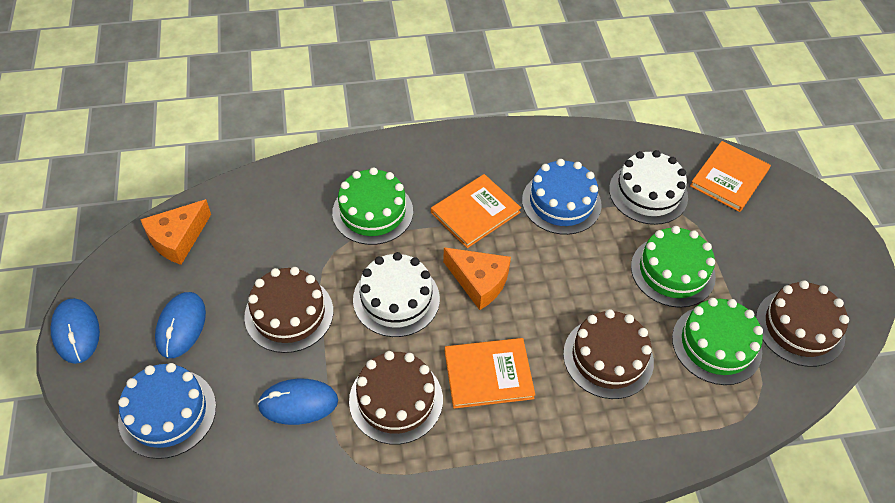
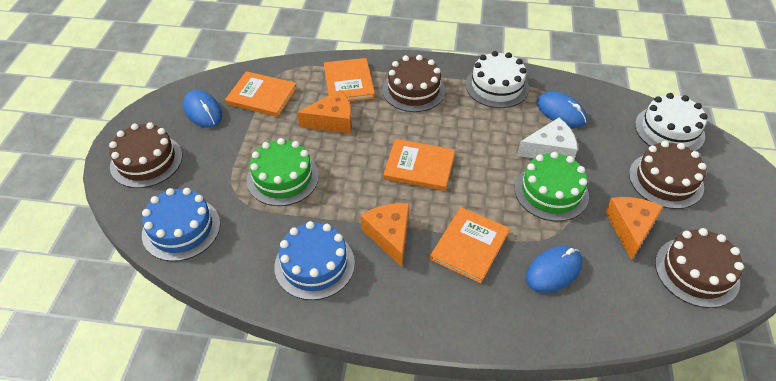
green cake: [332,167,413,245] [631,226,716,308] [672,298,763,385] = 3 -> [247,138,319,206] [515,152,589,222] = 2
orange book: [431,174,521,248] [445,338,535,409] [690,141,771,212] = 3 -> [225,71,297,117] [324,58,375,102] [383,139,455,191] [430,207,510,284] = 4
orange cheese: [140,199,211,265] [443,247,511,310] = 2 -> [297,90,352,134] [361,203,409,267] [605,197,663,260] = 3
white cheese: none = 0 -> [517,118,578,159] = 1

